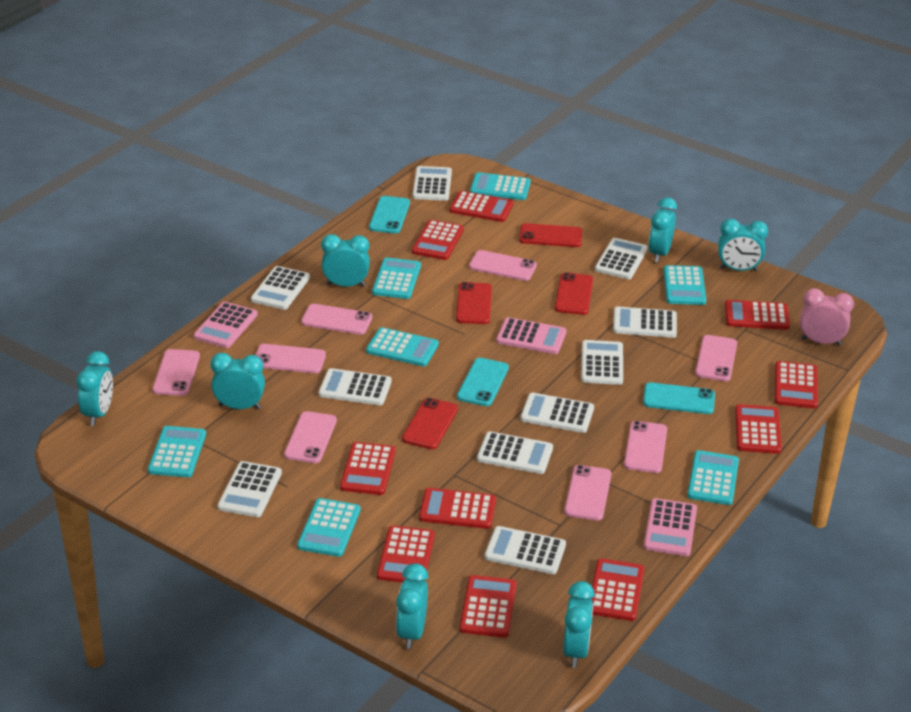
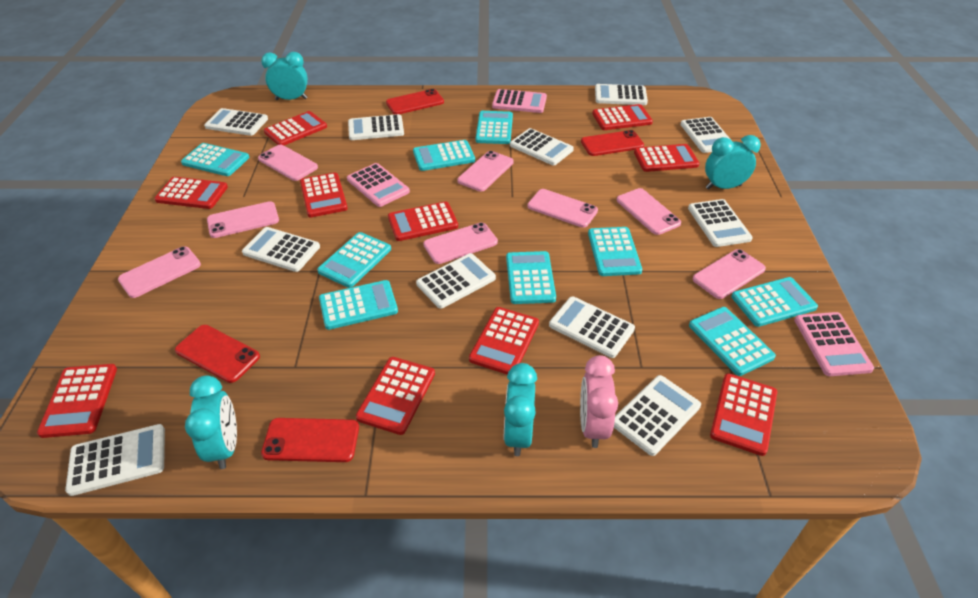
turquoise calculator: [148,426,206,477] [297,498,361,557] [366,327,439,366] [372,258,421,299] [470,172,531,200] [663,265,706,305] [687,450,739,505] = 7 -> [181,143,249,176] [317,232,391,288] [319,280,398,330] [413,140,475,171] [475,111,513,144] [506,251,556,304] [588,227,642,276] [689,307,776,376] [731,277,818,327] = 9
turquoise clock: [76,351,113,426] [210,353,265,409] [321,234,370,287] [396,563,428,649] [563,581,595,668] [648,198,677,262] [718,219,768,271] = 7 -> [185,375,237,469] [261,52,308,100] [504,363,537,456] [705,135,761,190] = 4
turquoise phone: [369,196,410,233] [457,358,509,406] [643,382,715,414] = 3 -> none = 0
white calculator: [217,461,282,517] [251,266,310,310] [319,368,392,405] [412,166,452,201] [477,431,553,474] [485,526,566,574] [521,393,594,433] [581,340,623,385] [595,238,648,279] [613,307,677,338] = 10 -> [65,424,165,496] [204,108,268,136] [242,227,320,272] [348,114,404,140] [416,253,496,309] [510,128,574,165] [549,296,635,358] [595,84,648,105] [614,375,701,456] [680,117,733,153] [688,199,753,247] = 11

